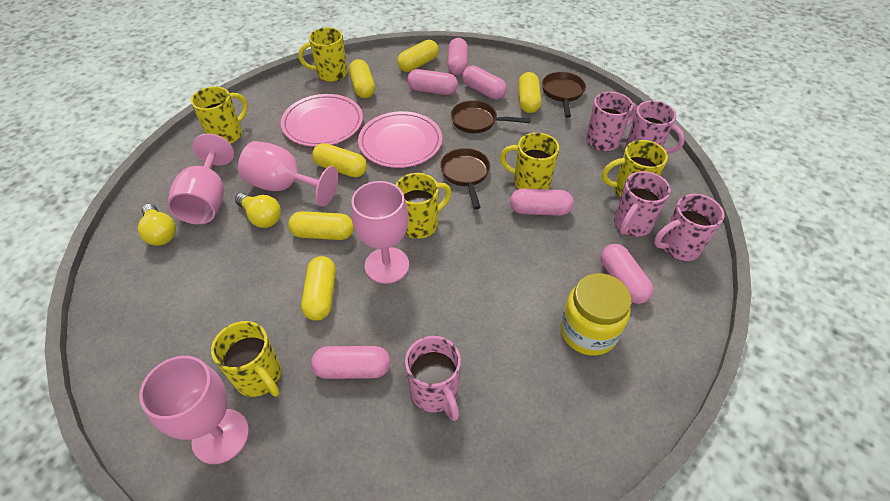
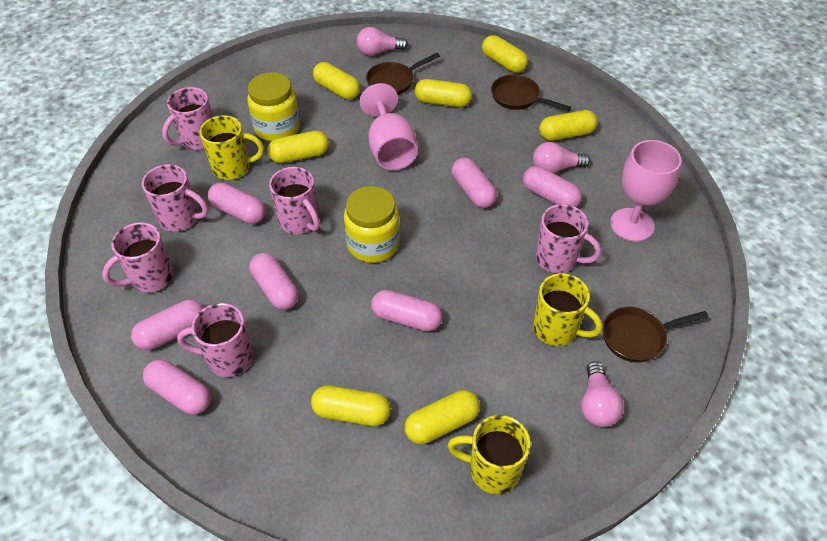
pink capsule: [311,346,390,379] [407,69,458,95] [447,38,468,75] [462,66,507,100] [510,189,574,216] [601,244,653,304] = 6 -> [131,300,204,350] [143,360,211,415] [208,183,266,224] [249,253,298,310] [371,290,442,332] [452,158,497,208] [523,166,582,207] = 7
pink goblet: [139,356,249,464] [167,134,234,224] [238,141,338,207] [351,181,409,284] = 4 -> [360,83,418,170] [610,140,682,242] = 2
pink light bulb: none = 0 -> [357,27,408,56] [533,142,590,173] [581,361,624,427] = 3
pink mug: [405,336,461,421] [586,92,637,151] [614,171,671,237] [625,101,685,153] [654,194,725,261] = 5 -> [102,222,174,293] [142,164,208,232] [162,87,213,150] [177,303,253,377] [269,167,320,234] [536,204,601,273] = 6
pink plate: [281,94,363,147] [358,111,442,168] = 2 -> none = 0
yellow capsule: [288,211,354,240] [301,256,336,321] [312,143,367,178] [349,59,375,98] [397,40,439,72] [518,72,541,113] = 6 -> [267,131,329,163] [311,386,391,426] [313,62,360,100] [405,390,480,444] [415,79,472,107] [482,35,528,73] [539,110,597,141] = 7
yellow jar: [560,273,631,356] = 1 -> [248,72,300,141] [344,186,400,263] = 2
yellow light bulb: [138,204,176,246] [235,193,281,228] = 2 -> none = 0
yellow mug: [191,86,248,144] [211,321,281,397] [298,27,347,82] [396,173,451,239] [500,133,559,190] [602,140,668,197] = 6 -> [199,115,264,180] [447,415,531,494] [533,273,603,346] = 3

